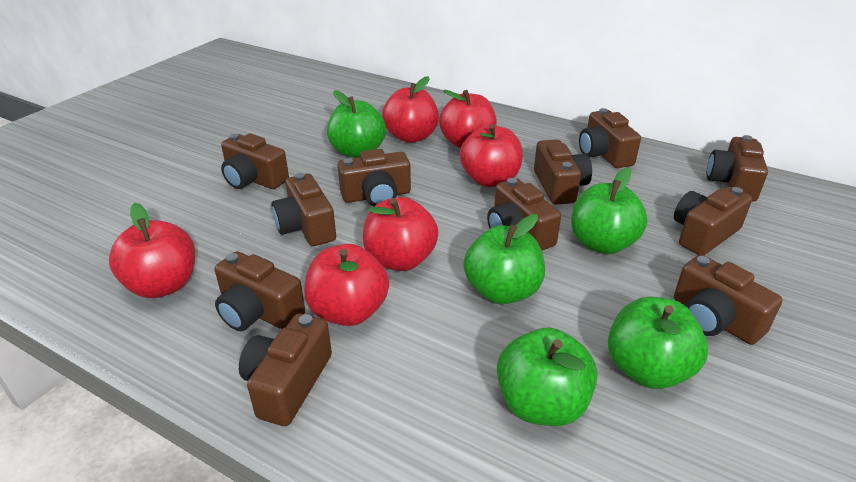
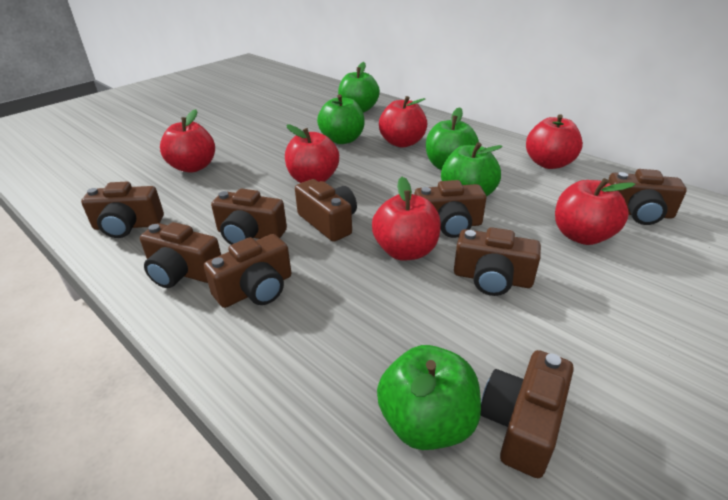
brown camera: [215,251,305,331] [221,133,289,189] [239,314,332,426] [271,173,336,246] [338,149,411,207] [487,178,561,250] [534,139,592,205] [579,108,641,168] [674,187,752,255] [674,255,783,345] [707,135,768,201] = 11 -> [81,182,164,238] [140,222,221,288] [204,234,292,308] [211,189,287,245] [295,179,357,242] [414,180,486,238] [454,227,541,296] [481,350,574,478] [608,169,687,225] = 9

